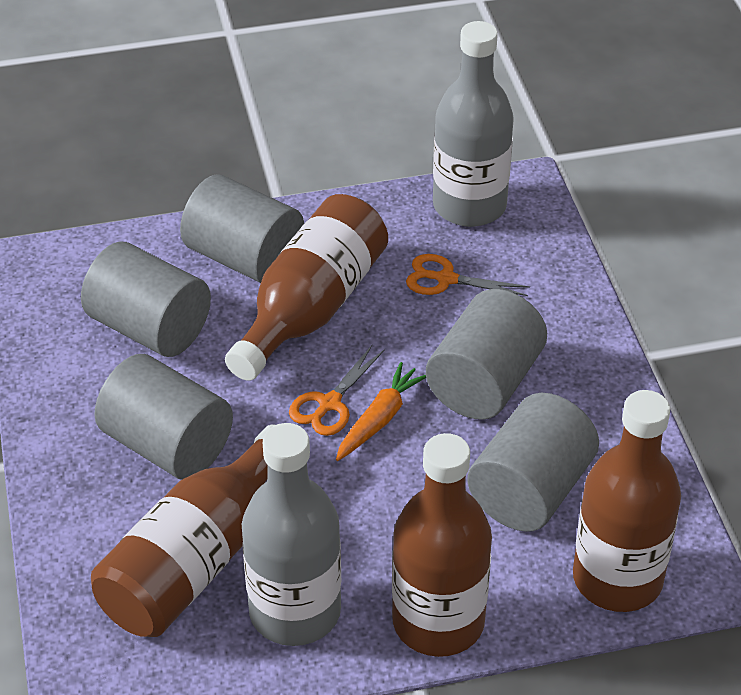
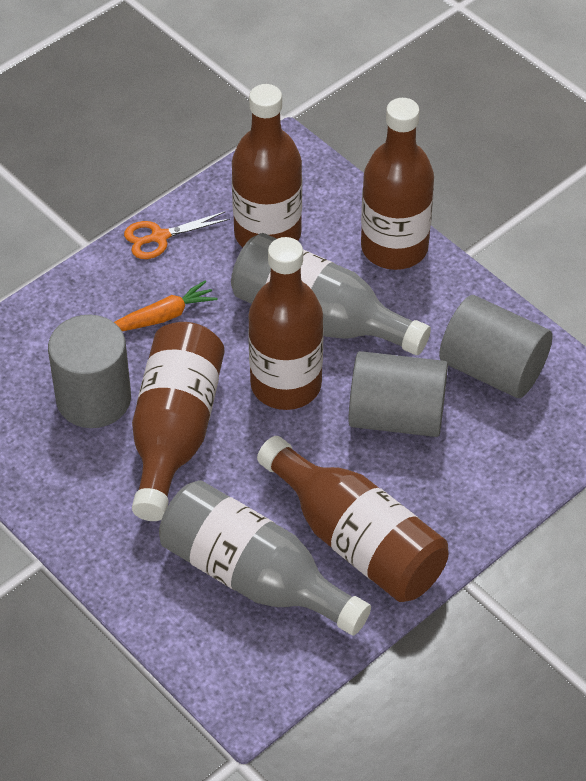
brown bottle: [91,425,275,637] [225,194,388,381] [392,433,492,657] [573,390,681,612] = 4 -> [132,322,224,521] [232,84,302,247] [248,237,324,410] [257,436,448,602] [361,98,434,270] = 5
grey cylinder: [81,242,211,357] [94,354,233,480] [180,174,304,283] [426,289,547,420] [467,393,599,532] = 5 -> [48,315,131,428] [348,351,448,437] [439,295,552,398] = 3
orange scissors: [289,345,385,436] [406,254,530,296] = 2 -> [124,211,230,259] = 1

